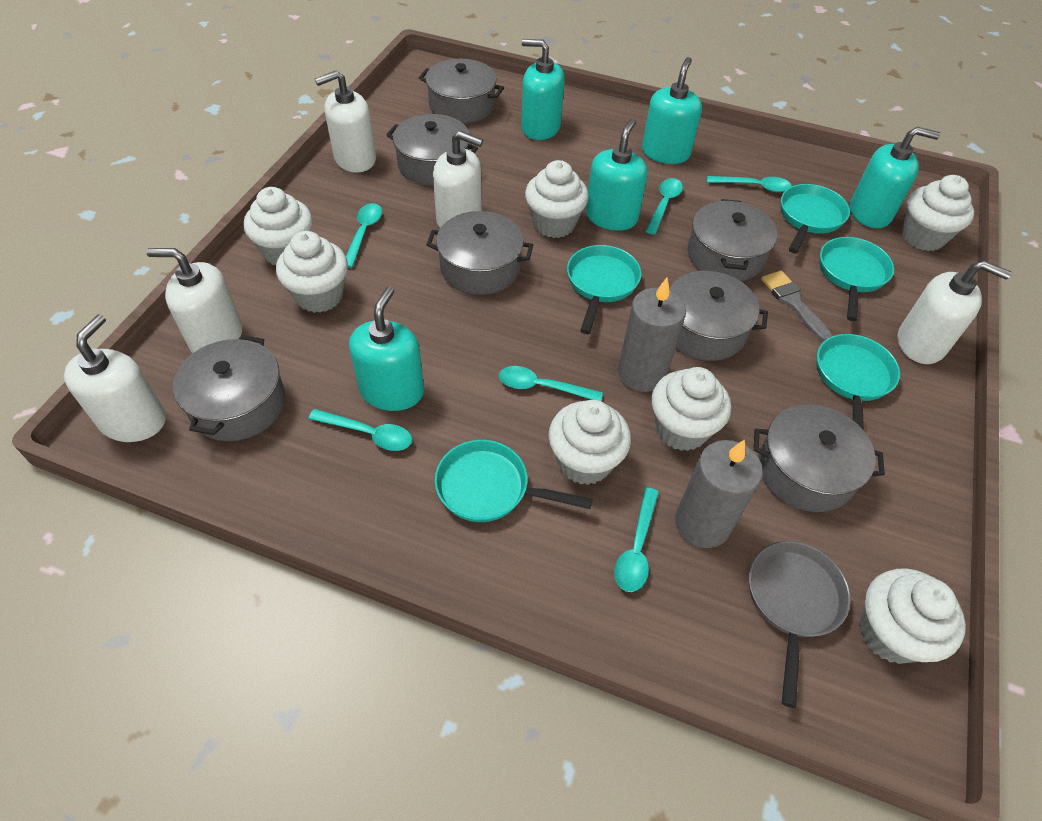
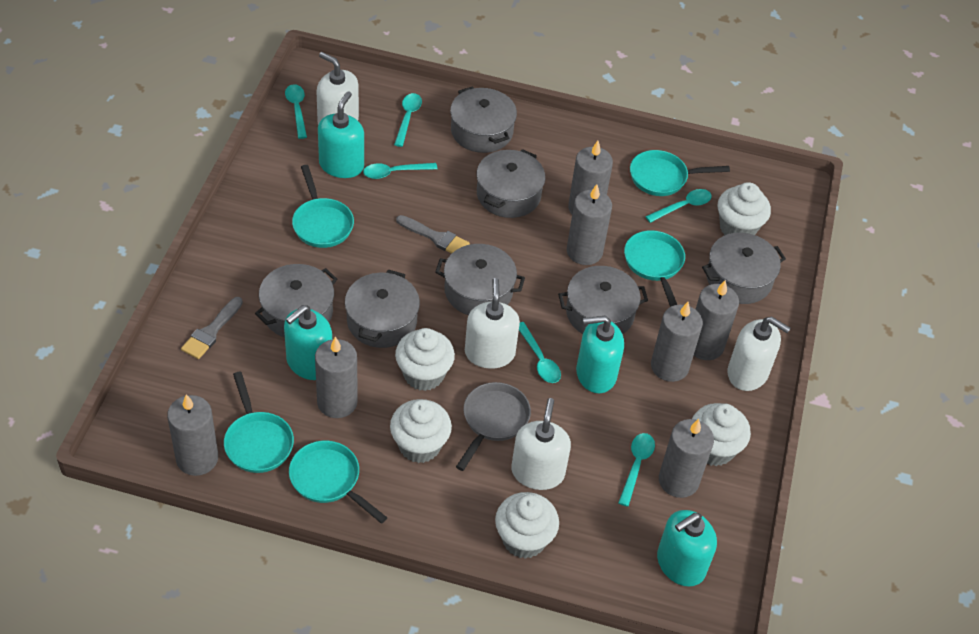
grey brush: [761,270,832,342] = 1 -> [181,297,243,359] [396,215,470,254] = 2
grey candle: [618,278,686,392] [675,439,763,548] = 2 -> [167,394,218,476] [315,337,358,418] [567,184,612,265] [568,141,613,214] [651,302,703,382] [659,419,714,498] [694,280,739,360] = 7
turquoise soap dispenser: [349,286,424,411] [521,39,565,140] [586,118,648,231] [642,57,702,164] [850,127,940,228] = 5 -> [284,305,332,380] [318,91,364,178] [576,316,624,393] [657,510,717,587] = 4
white cupcake: [244,187,313,265] [276,231,348,313] [525,160,589,238] [548,400,631,485] [651,367,731,451] [859,568,966,664] [902,175,974,251] = 7 -> [390,399,452,463] [395,328,455,391] [495,492,559,559] [692,403,751,466] [718,182,771,236] = 5
white soap dispenser: [64,314,166,442] [146,248,243,353] [315,71,376,173] [433,131,483,228] [898,260,1012,364] = 5 -> [317,52,359,125] [465,278,520,369] [511,398,571,490] [727,317,791,391] = 4

